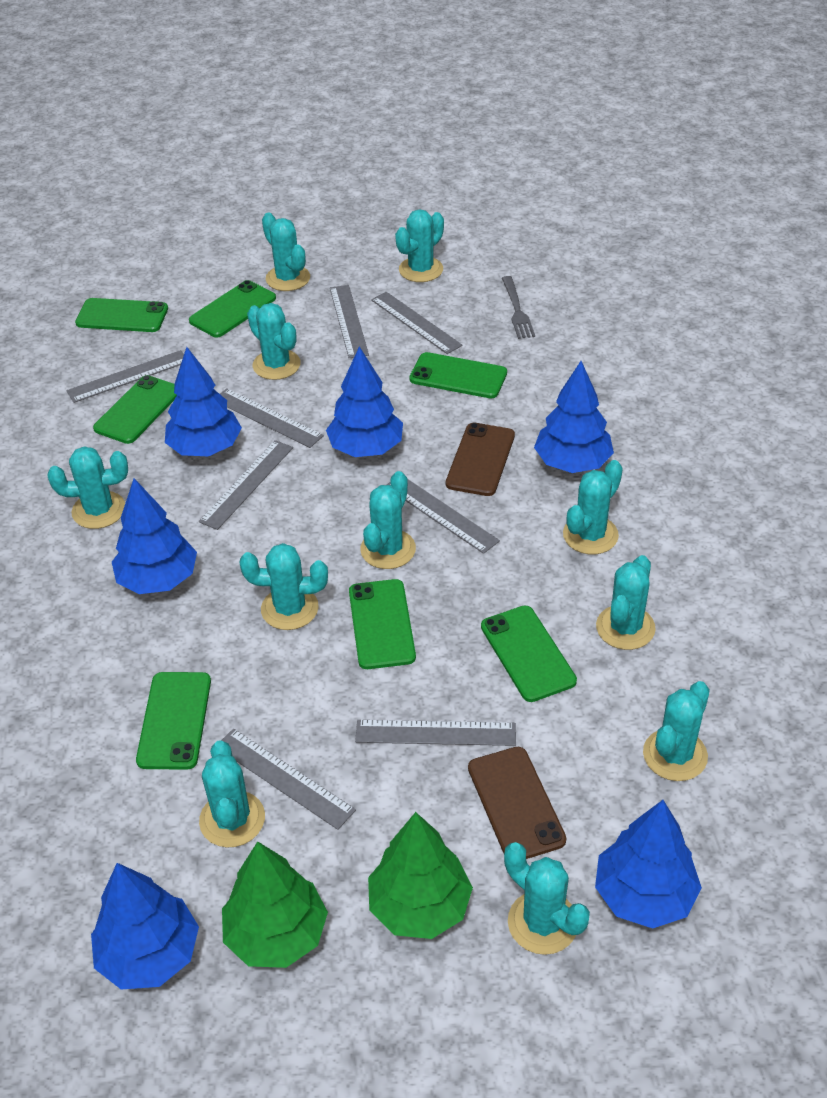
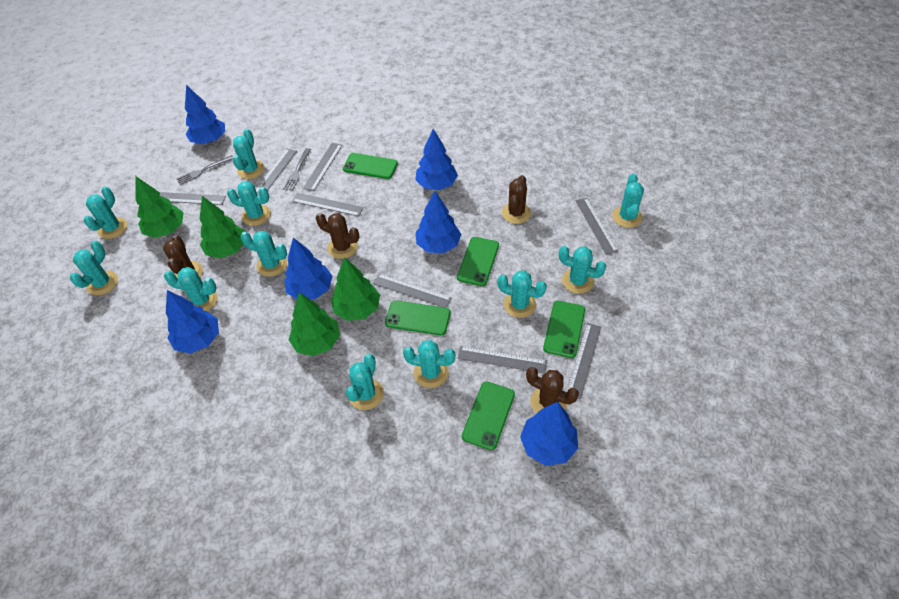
brown cactus: none = 0 -> [163,235,203,278] [316,213,359,259] [502,175,531,224] [526,367,579,413] = 4
brown phone: [446,423,515,496] [468,747,566,859] = 2 -> none = 0
green phone: [75,298,168,332] [93,375,177,444] [136,672,211,770] [189,280,276,337] [349,579,416,669] [409,352,507,398] [481,606,577,702] = 7 -> [343,153,398,179] [385,300,451,335] [457,237,499,286] [462,382,515,450] [543,301,585,358] = 5
green tree: [222,841,328,968] [368,812,473,939] = 2 -> [135,176,183,238] [200,196,245,258] [289,292,340,356] [331,257,380,321] = 4
grey fork: [502,276,535,339] = 1 -> [176,155,233,185] [283,148,311,191] = 2

